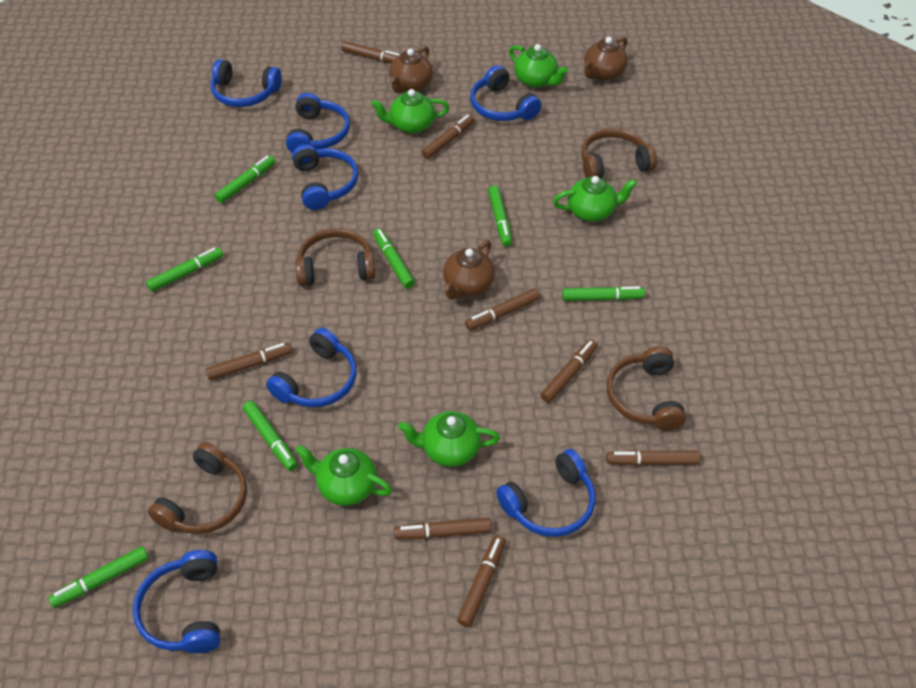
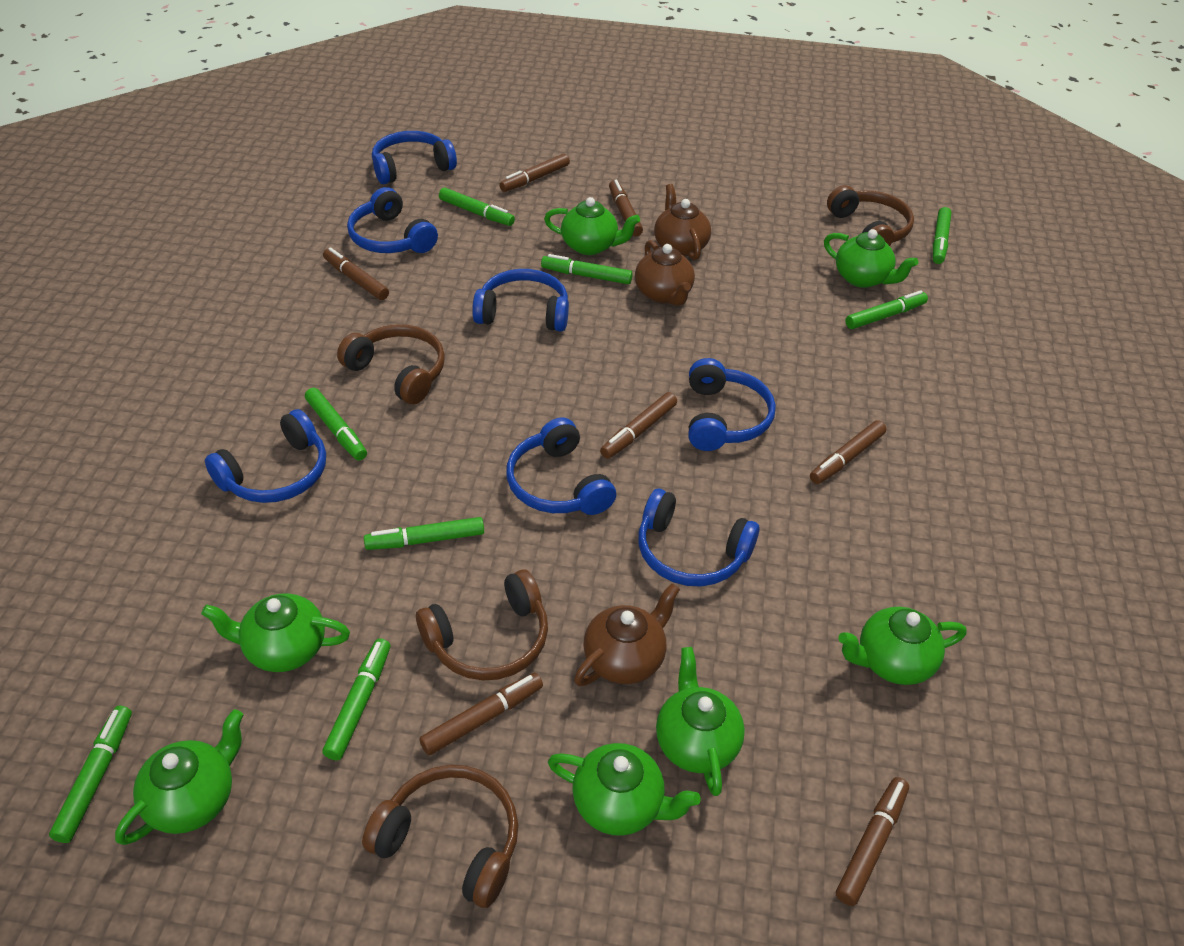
brown marker: [206,343,292,380] [341,41,400,63] [394,518,492,539] [422,114,475,159] [457,535,506,627] [465,288,540,330] [541,339,598,403] [606,450,700,466] = 8 -> [323,247,389,300] [419,673,543,755] [500,154,570,192] [600,392,677,459] [609,180,643,237] [810,420,887,484] [836,777,909,906] = 7
green marker: [48,546,149,608] [146,247,223,292] [215,156,276,203] [243,401,298,471] [373,228,415,289] [488,186,512,247] [562,286,645,301] = 7 -> [49,706,132,843] [305,388,367,461] [322,638,390,761] [364,517,484,550] [439,187,515,226] [541,254,633,284] [845,290,928,329] [933,207,951,264] = 8
green teapot: [295,445,392,506] [371,89,449,134] [399,411,500,467] [509,44,568,88] [553,176,637,222] = 5 -> [115,709,243,845] [201,593,350,672] [544,197,640,255] [548,743,701,836] [656,647,745,796] [824,229,918,288] [838,607,967,685] = 7

